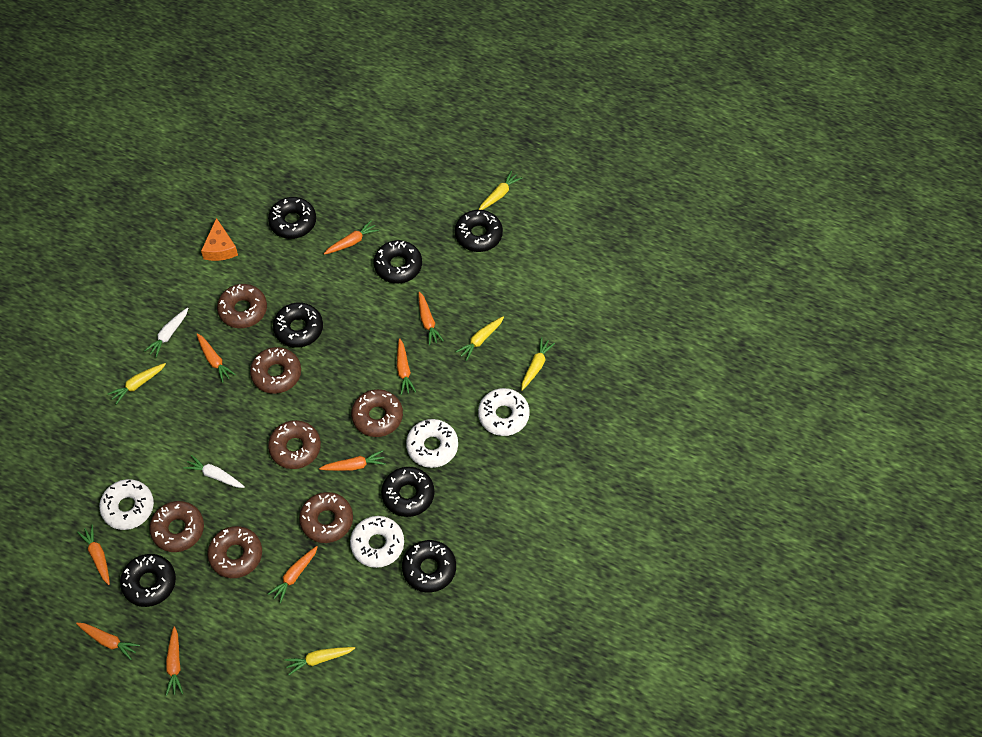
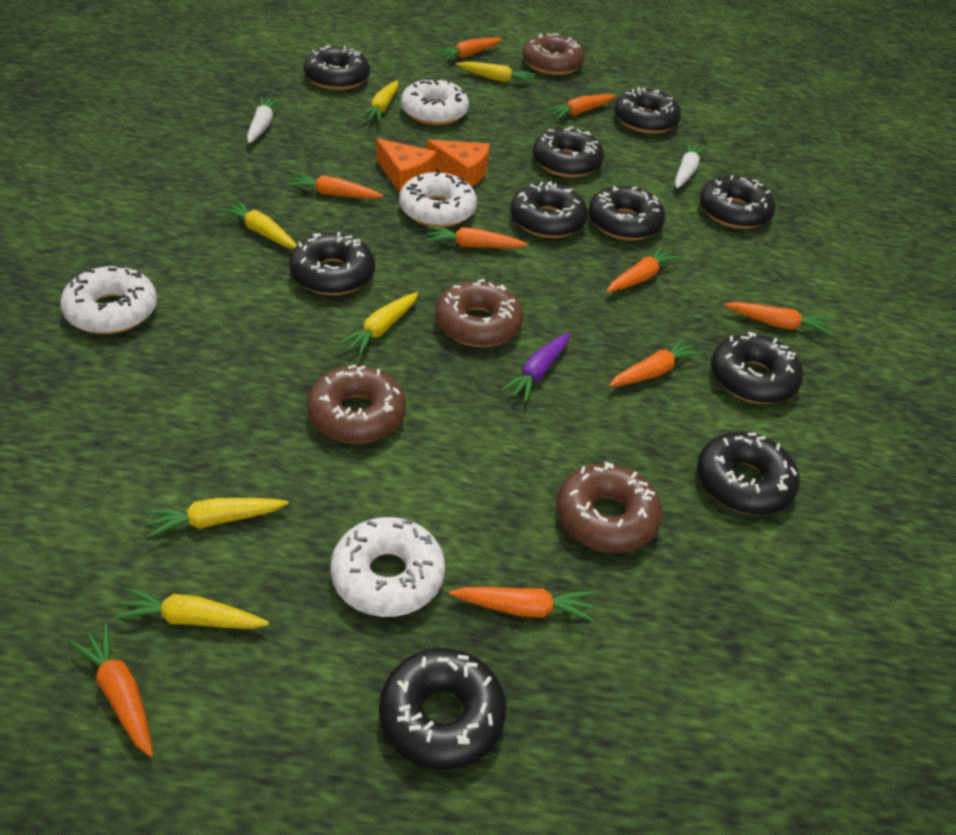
black donut: [120,554,176,607] [268,197,316,239] [273,302,323,348] [374,240,422,284] [381,467,434,517] [402,540,456,593] [455,210,503,252] = 7 -> [289,232,375,295] [304,45,370,90] [379,648,506,770] [510,181,588,238] [532,127,604,177] [588,186,665,240] [614,87,681,134] [697,432,799,515] [700,175,776,229] [711,332,803,404] = 10
brown donut: [149,501,204,552] [207,526,262,578] [217,284,267,328] [250,347,301,394] [268,420,321,469] [299,492,353,543] [351,389,403,437] = 7 -> [307,364,406,443] [435,279,523,347] [522,33,584,75] [556,462,663,553] = 4
orange cheese: [201,218,238,261] = 1 -> [376,138,437,192] [426,140,489,187] = 2
purple carrot: none = 0 -> [501,332,570,402] = 1
yellow carrot: [108,363,166,404] [285,647,355,675] [456,316,504,361] [479,170,522,210] [521,337,555,391] = 5 -> [114,588,269,629] [145,498,288,538] [219,200,297,249] [338,292,418,356] [359,80,399,122] [456,61,536,84] = 6

